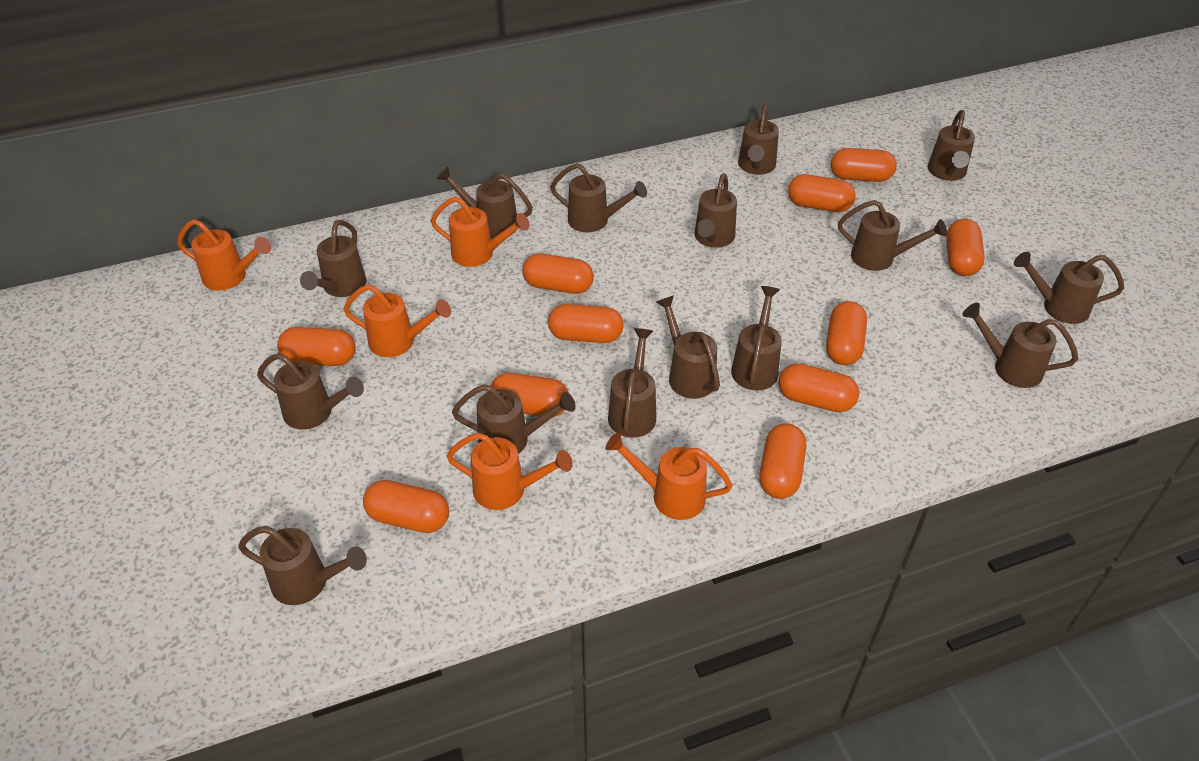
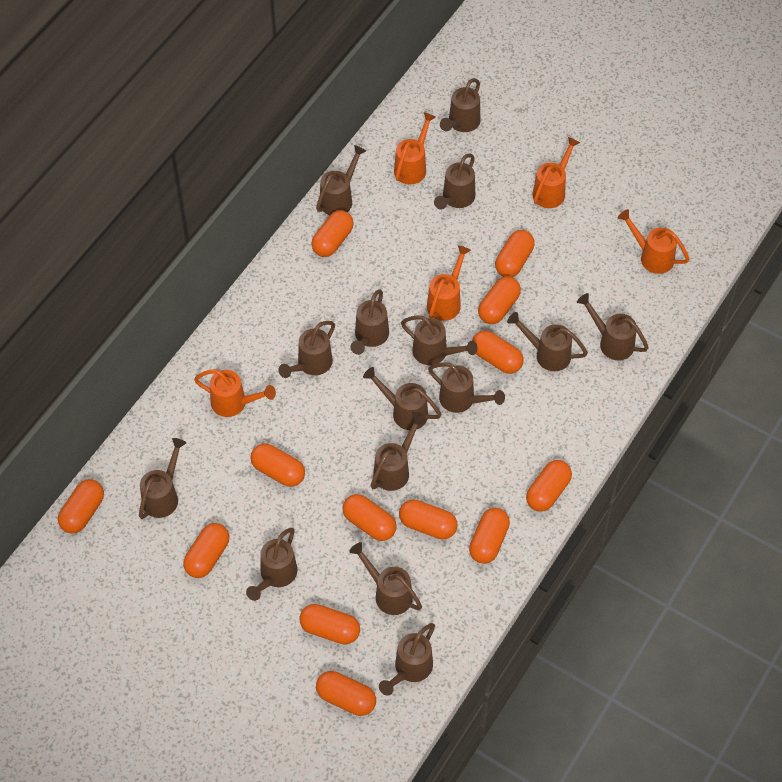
orange capsule: [277,327,356,366] [363,480,449,533] [490,373,569,417] [522,254,594,294] [548,304,624,343] [760,423,806,499] [778,363,859,412] [788,174,856,212] [826,301,867,365] [831,148,897,182] [946,219,985,276] = 11 -> [58,479,104,534] [183,523,229,578] [250,443,305,487] [299,604,360,644] [311,210,354,257] [316,671,376,716] [342,494,396,541] [399,499,458,540] [469,508,510,564] [472,330,524,374] [478,277,521,324] [495,230,535,277] [526,460,572,512] = 13

